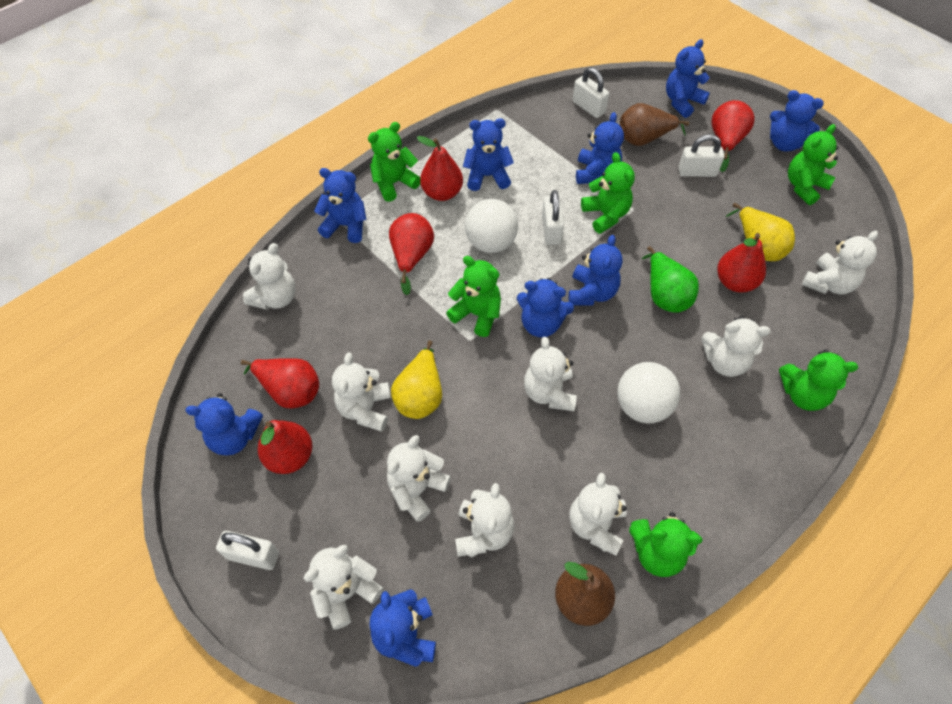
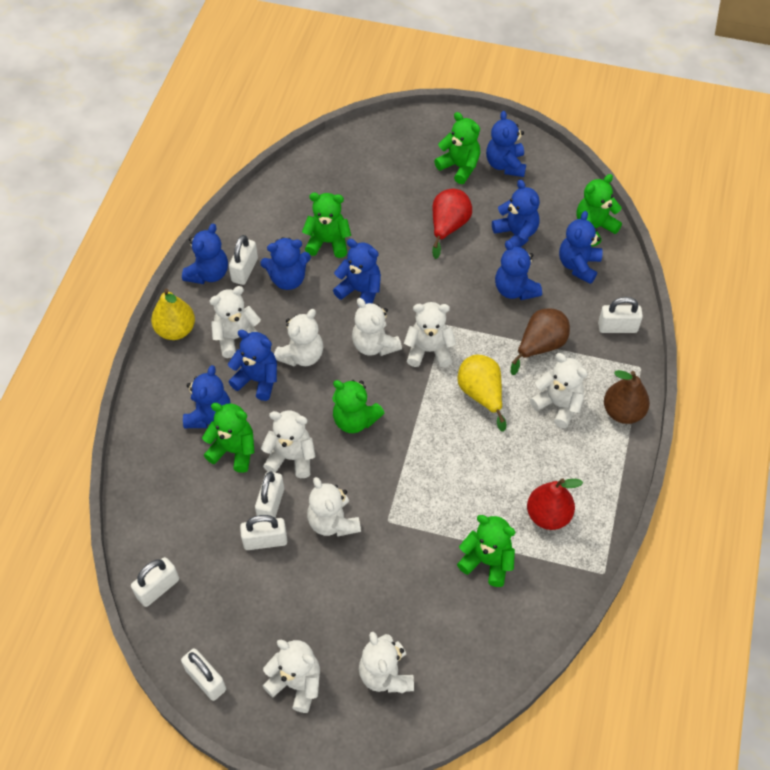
green pear: [642,246,699,313] = 1 -> none = 0
red pear: [241,358,319,408] [258,420,312,474] [389,213,434,295] [417,136,463,201] [711,100,755,172] [717,233,766,293] = 6 -> [432,189,472,259] [527,478,583,530] = 2
white ball: [465,199,518,253] [617,362,680,424] = 2 -> none = 0
white padlock: [216,531,279,570] [542,190,564,245] [572,67,609,118] [678,134,724,177] = 4 -> [131,557,179,607] [181,648,226,701] [229,235,258,285] [240,515,287,550] [255,471,284,518] [598,297,643,333] = 6

